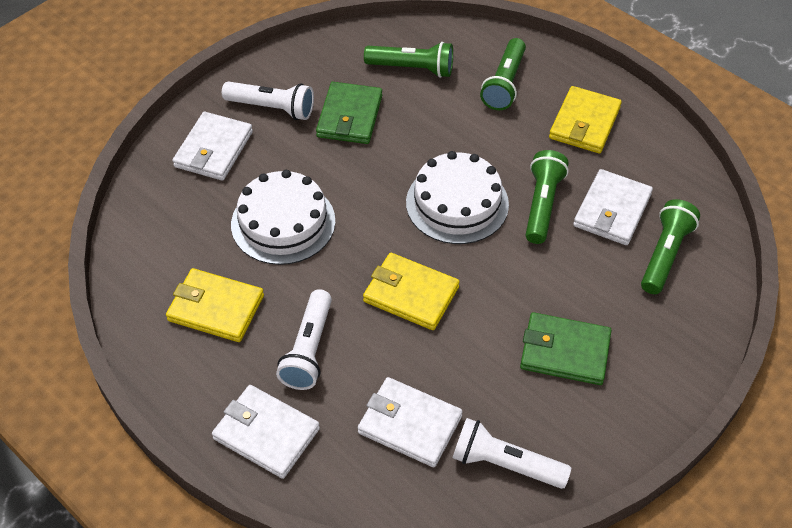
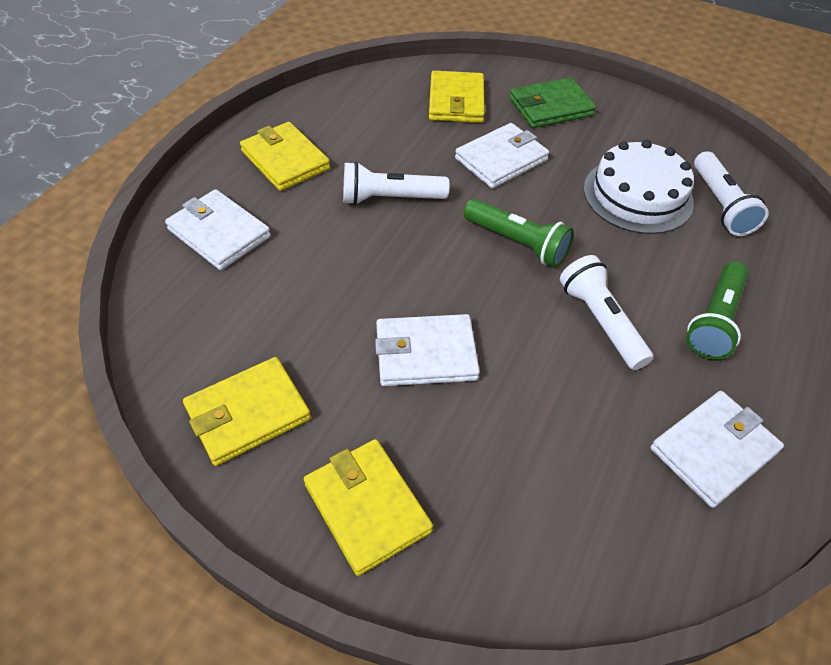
green flashlight: [364,42,453,78] [480,38,526,110] [526,150,569,244] [641,199,700,294] = 4 -> [464,199,574,268] [686,262,748,360] = 2
green wallet: [316,82,382,144] [520,312,612,385] = 2 -> [510,77,596,128] = 1
white cake: [231,170,335,265] [406,151,509,244] = 2 -> [583,140,694,234] = 1
yellow wallet: [166,268,264,342] [363,253,460,330] [549,86,622,153] = 3 -> [183,357,311,466] [240,122,330,191] [304,439,433,576] [429,71,485,123] = 4

